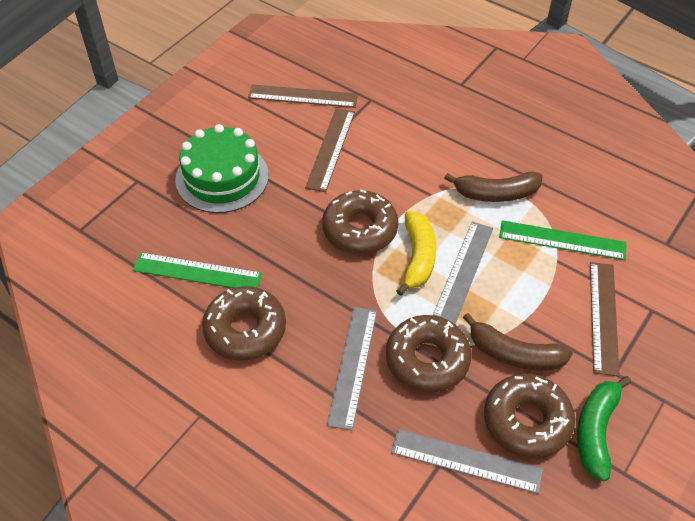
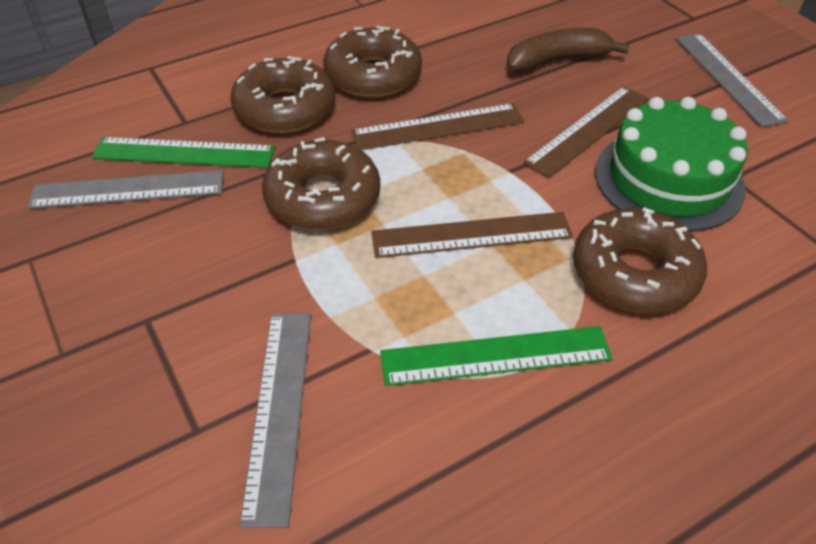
brown banana: [444,171,542,202] [463,313,573,371] = 2 -> [507,28,630,73] = 1
green banana: [577,376,631,481] = 1 -> none = 0
yellow banana: [396,211,436,296] = 1 -> none = 0

